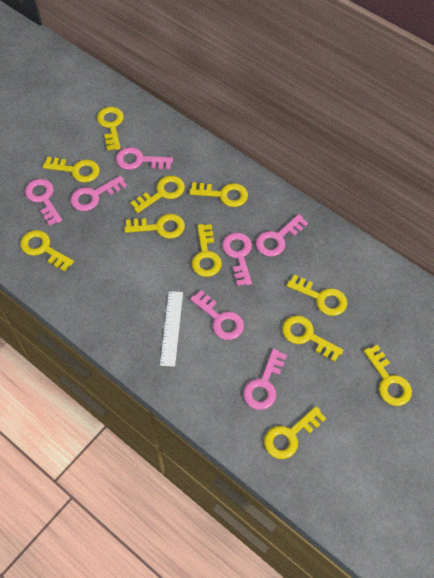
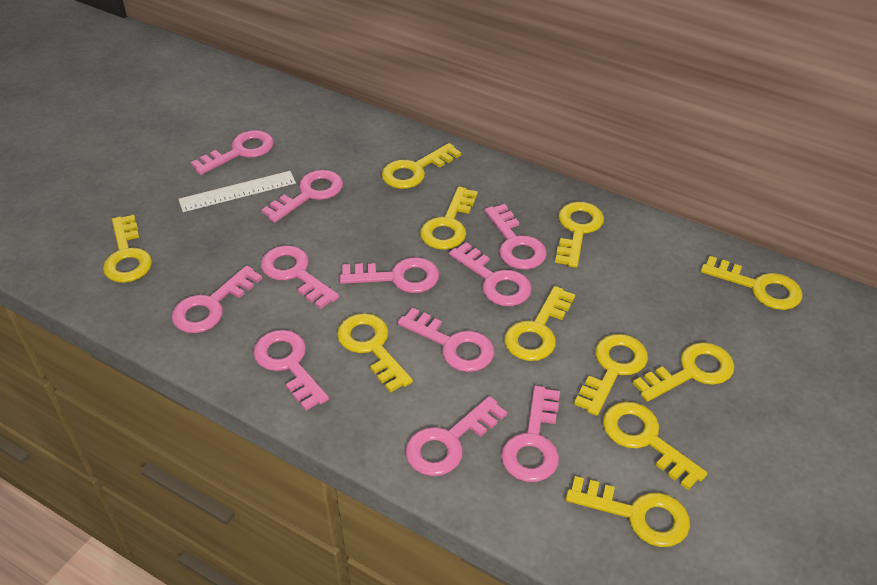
pink key: [25,179,62,226] [71,176,127,211] [116,147,173,170] [190,290,244,340] [222,233,252,286] [243,349,287,410] [256,214,308,257] = 7 -> [172,265,262,333] [191,130,274,175] [253,330,329,411] [261,170,343,223] [261,245,339,309] [340,257,439,293] [398,308,494,372] [405,396,507,476] [449,242,532,306] [485,204,547,270] [501,386,560,482] = 11

